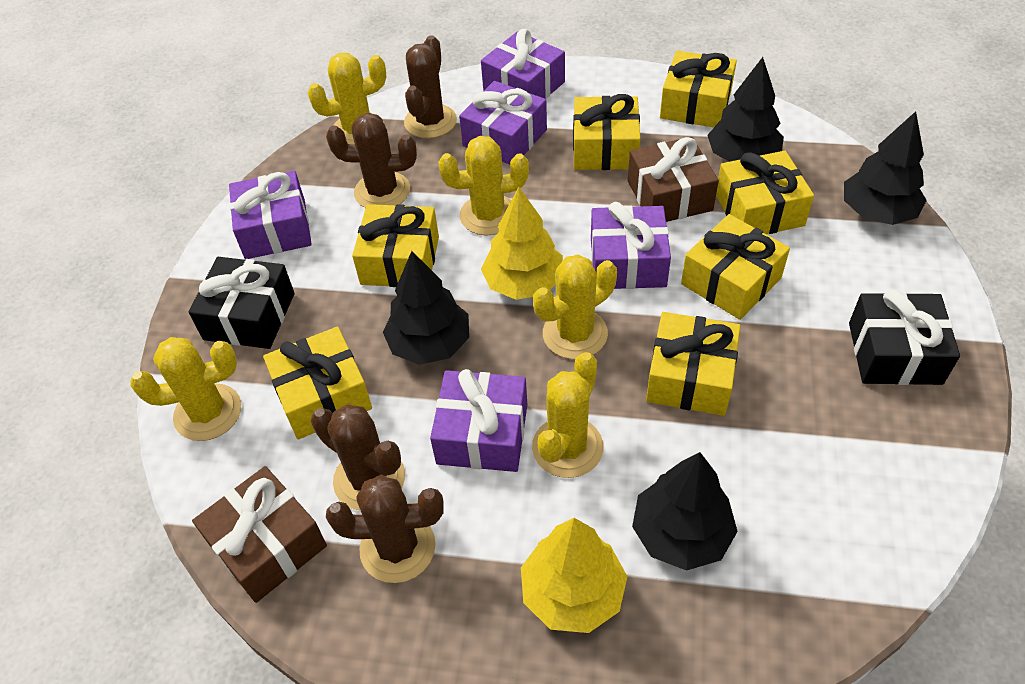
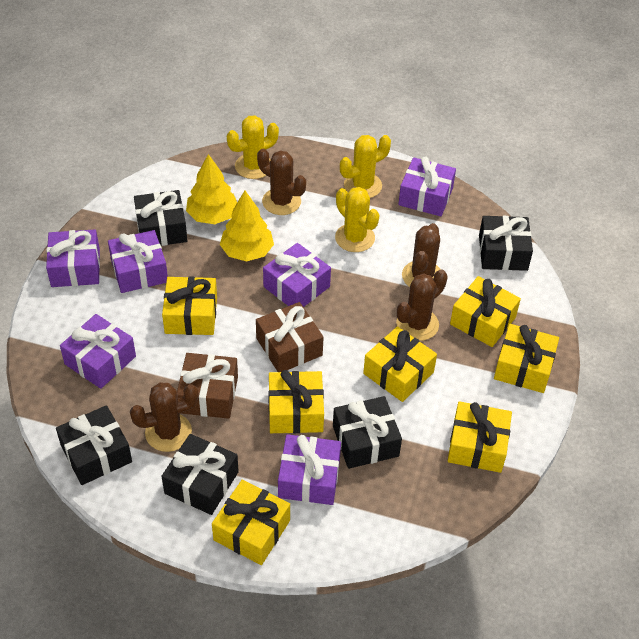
black gift: [189,257,295,349] [849,289,960,385] = 2 -> [56,405,132,485] [134,190,187,246] [161,434,239,515] [333,396,402,469] [479,216,533,271] = 5
black tree: [383,251,469,365] [632,452,738,571] [707,57,784,162] [844,111,927,225] = 4 -> none = 0
purple gift: [229,171,312,259] [430,369,527,472] [459,81,547,164] [481,29,565,99] [591,202,671,289] = 5 -> [46,229,100,287] [60,314,136,389] [108,230,168,293] [263,243,331,307] [278,434,341,505] [398,156,456,216] = 6
yellow cactus: [131,337,241,441] [308,53,386,144] [438,136,529,236] [532,352,603,478] [533,254,617,359] = 5 -> [227,115,279,179] [335,187,379,252] [340,135,391,198] = 3

